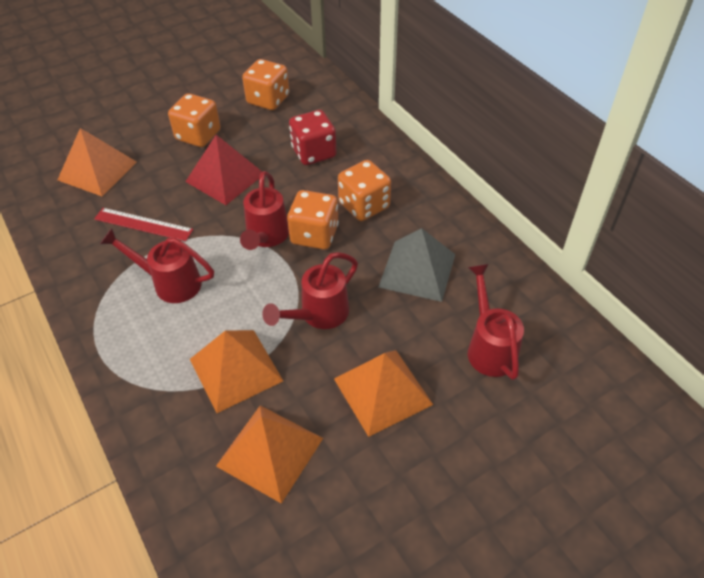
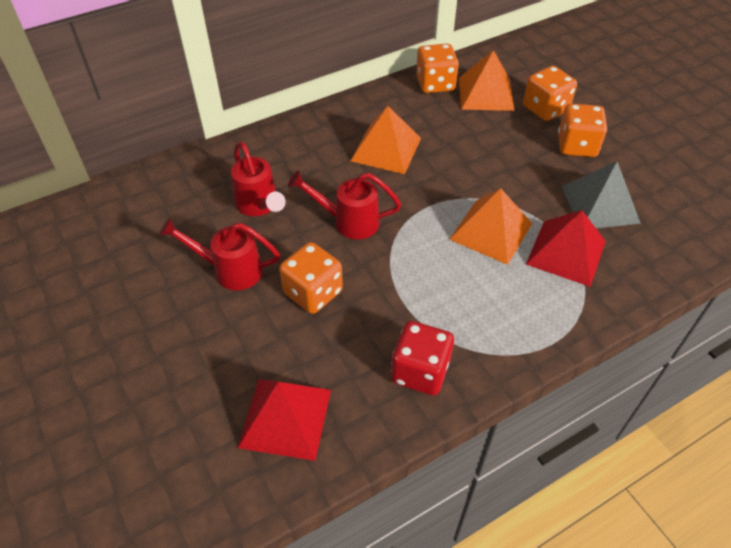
orange pyramid: [58,128,137,196] [190,330,283,413] [216,405,323,504] [334,350,433,437] = 4 -> [351,106,421,174] [449,188,533,265] [459,50,515,111] = 3
red pyramid: [185,135,262,205] = 1 -> [238,379,331,461] [526,210,606,287] = 2
red ruler: [94,208,194,242] = 1 -> none = 0
red watering can: [100,228,214,303] [240,171,289,250] [262,252,358,329] [468,264,524,380] = 4 -> [159,218,280,290] [231,142,286,216] [288,170,401,240] = 3

